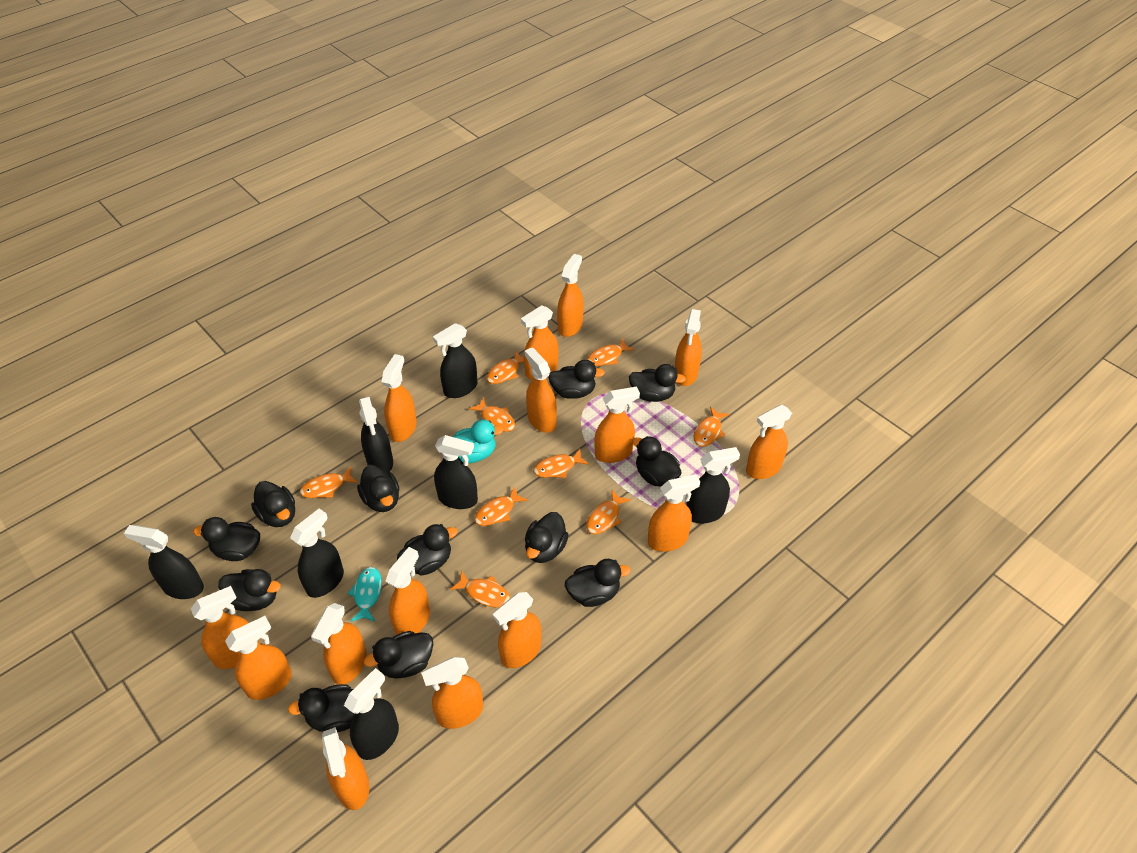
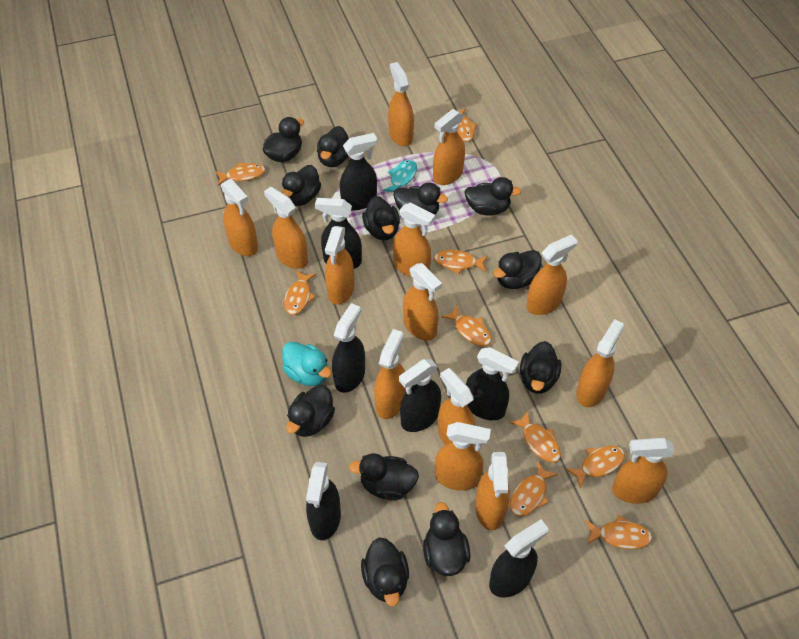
orange spray bottle: [191,586,259,669] [225,616,292,700] [311,603,367,685] [322,727,369,810] [382,354,417,442] [385,547,430,635] [421,657,483,729] [492,592,541,668] [521,305,558,380] [524,348,557,433] [557,254,584,337] [594,386,640,463] [648,474,700,552] [675,309,702,386] [746,405,792,479] = 15 -> [221,179,258,256] [264,187,308,269] [325,226,354,305] [374,329,406,419] [388,62,414,146] [393,202,435,277] [403,263,442,340] [433,109,465,185] [435,422,491,491] [438,368,476,446] [475,452,510,530] [526,235,577,315] [576,319,624,407] [612,438,675,504] = 14

